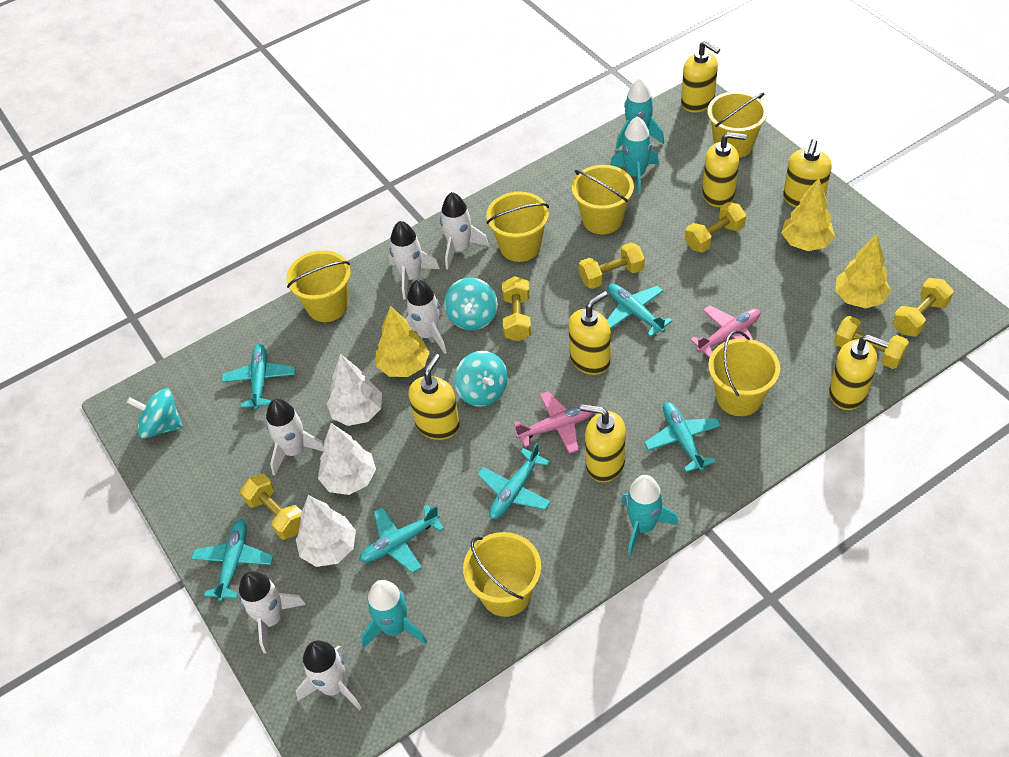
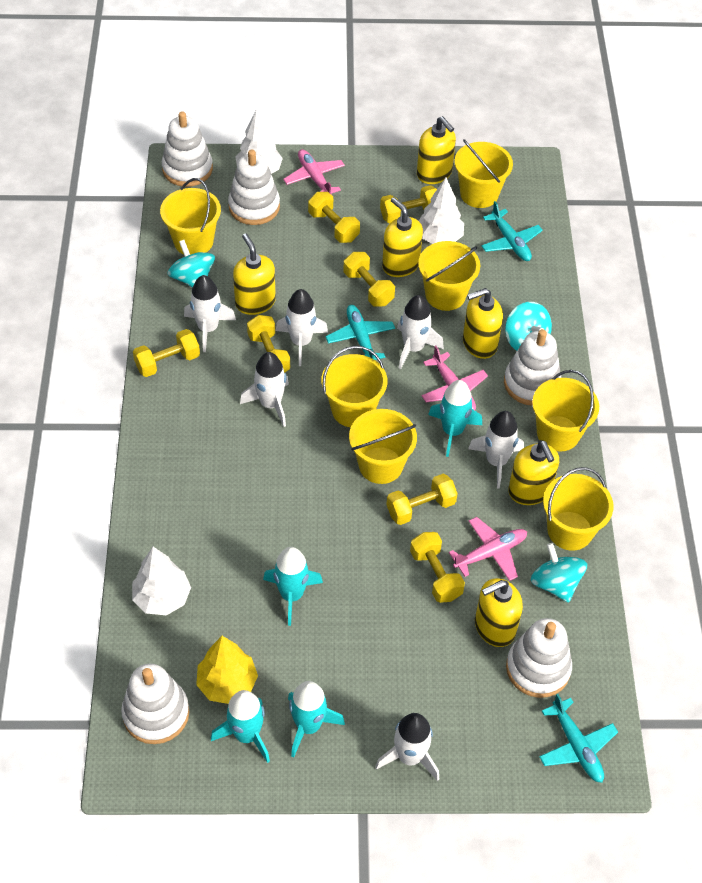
pink plane: [513,391,594,454] [690,305,760,358] = 2 -> [283,149,345,195] [421,346,488,410] [449,517,527,581] = 3
turquoise plane: [191,519,273,602] [221,344,295,410] [359,505,444,573] [477,443,551,519] [607,284,672,337] [644,402,721,472] = 6 -> [326,305,395,360] [481,201,543,261] [539,694,618,783] = 3
white stacking toy: none = 0 -> [121,664,189,744] [162,111,213,187] [228,149,280,225] [504,329,561,406] [506,618,572,698] = 5
yellow bucket: [286,250,351,322] [463,532,541,617] [486,192,549,262] [572,165,634,234] [707,91,768,158] [708,330,780,416] = 6 -> [160,178,221,255] [321,346,387,427] [349,409,417,484] [418,241,480,311] [454,139,513,208] [532,370,599,451] [543,467,613,551] = 7
yellow dumbbell: [240,474,302,540] [502,276,531,341] [579,243,645,289] [685,202,746,253] [834,316,909,369] [893,278,954,337] = 6 -> [133,329,200,377] [247,315,290,373] [308,192,360,243] [343,252,395,307] [380,185,437,223] [386,474,458,525] [410,532,465,603] = 7
yellow soap dispenser: [408,354,460,440] [568,291,611,375] [580,404,626,482] [681,41,720,113] [702,132,747,207] [783,139,832,208] [829,335,889,410] = 7 -> [233,233,276,315] [382,197,423,277] [417,116,456,184] [463,288,503,359] [475,578,523,647] [508,440,559,505] = 6
yellow tree: [376,306,430,377] [782,178,835,251] [835,234,891,308] = 3 -> [196,636,258,704] = 1

